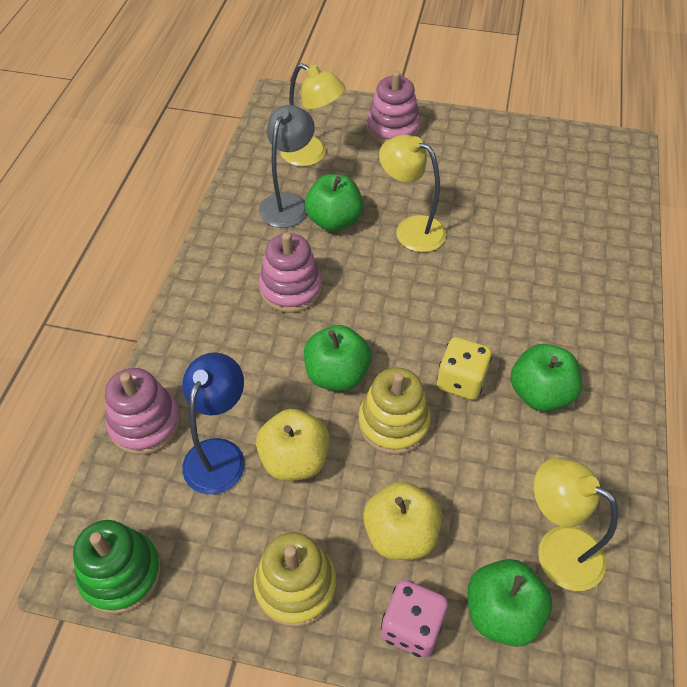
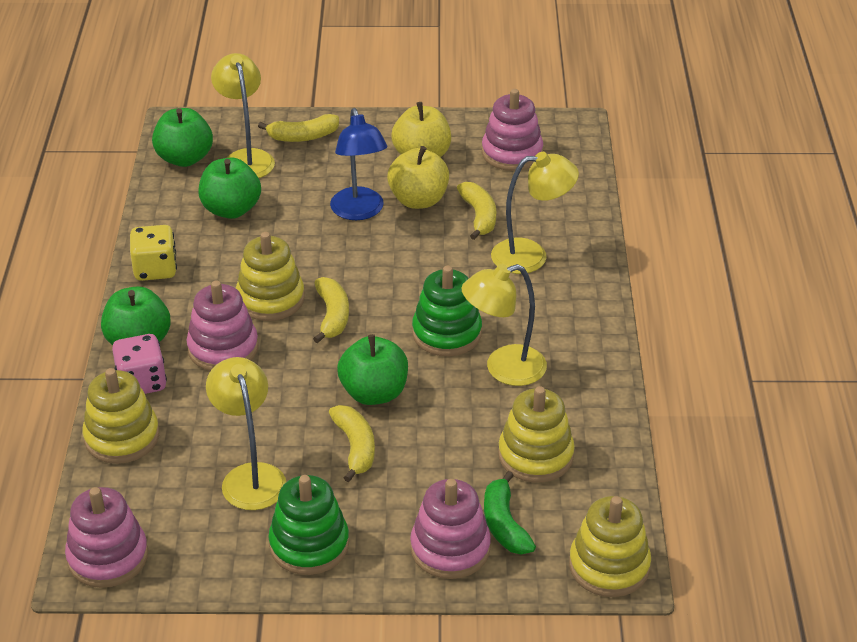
green banana: none = 0 -> [484,471,536,555] = 1
green stacking toy: [73,520,162,614] = 1 -> [268,475,349,575] [412,266,482,356] = 2
grey lamp: [259,105,315,228] = 1 -> none = 0
pink stacking toy: [105,368,181,455] [259,233,323,313] [367,71,420,144] = 3 -> [65,487,148,588] [187,281,258,371] [410,479,491,579] [482,89,543,171] = 4
yellow banana: none = 0 -> [258,114,339,142] [313,277,349,343] [329,405,375,482] [457,182,496,240] = 4
yellow lamp: [280,63,345,167] [379,135,447,252] [534,457,618,591] = 3 -> [206,357,286,510] [211,53,275,178] [462,264,547,386] [491,152,579,274] = 4
yellow stacking toy: [254,532,337,627] [358,368,431,455] = 2 -> [82,368,159,464] [236,232,304,321] [498,386,575,483] [569,496,651,597] = 4

